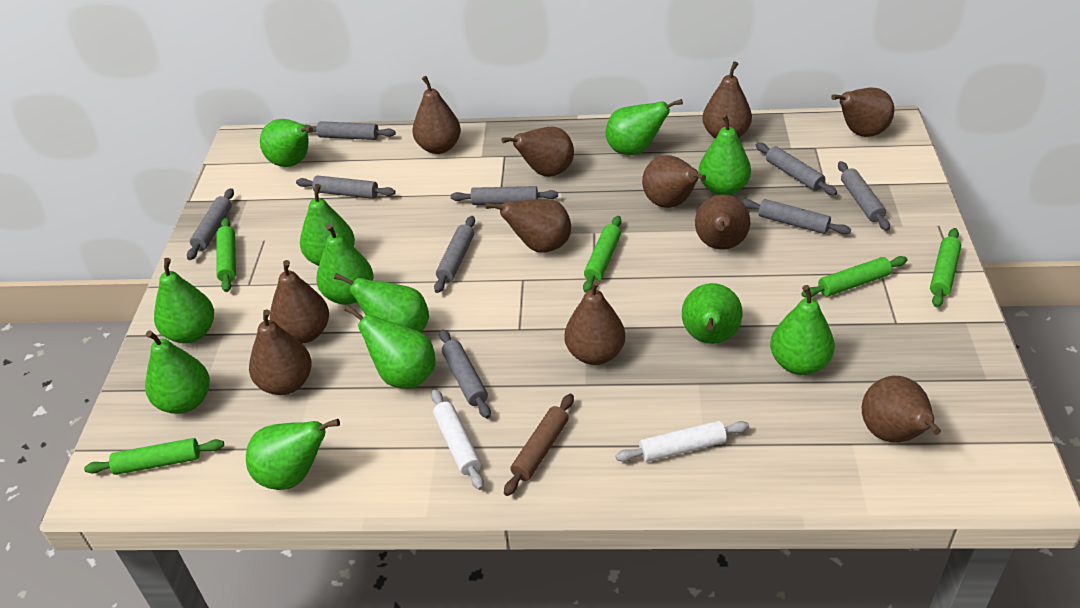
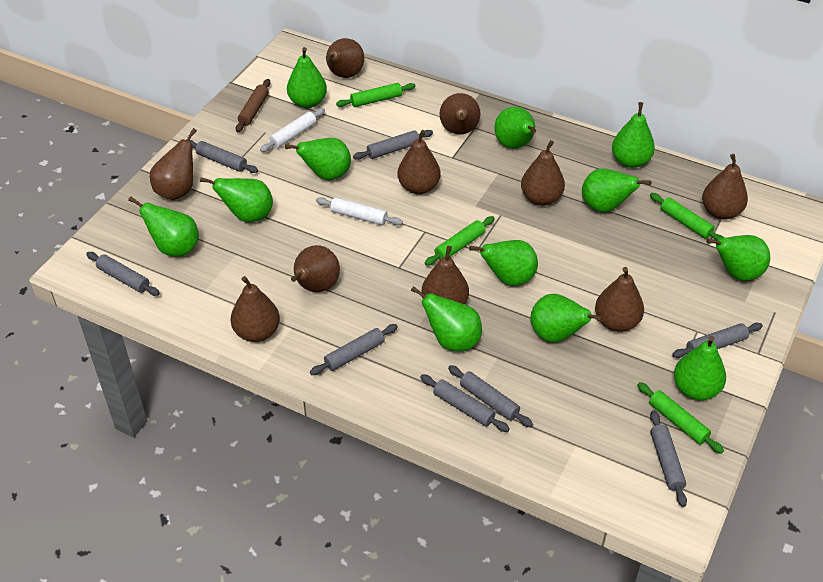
brown pear: [249,309,312,395] [270,260,329,344] [412,76,461,154] [485,199,571,253] [501,127,574,177] [564,280,625,365] [642,155,706,208] [695,195,750,250] [702,61,752,138] [831,88,894,137] [862,376,941,443] = 11 -> [150,128,197,200] [231,276,280,342] [291,245,340,292] [326,38,364,78] [398,130,441,194] [422,246,469,304] [439,93,480,134] [521,140,565,206] [595,267,644,332] [702,154,748,220] = 10
green rolling pin: [84,438,224,475] [216,218,236,292] [583,216,621,293] [801,256,907,298] [930,228,961,307] = 5 -> [336,83,416,107] [425,216,495,266] [637,382,724,454] [650,193,724,241] = 4
grey rolling pin: [187,188,234,260] [296,176,395,199] [305,121,396,140] [434,216,475,293] [439,330,491,419] [451,186,558,205] [741,199,851,234] [756,143,837,195] [838,161,890,231] = 9 -> [86,252,160,296] [189,140,258,173] [310,324,398,375] [353,130,433,160] [420,374,510,432] [448,365,533,427] [650,410,687,507] [672,322,763,358] = 8

